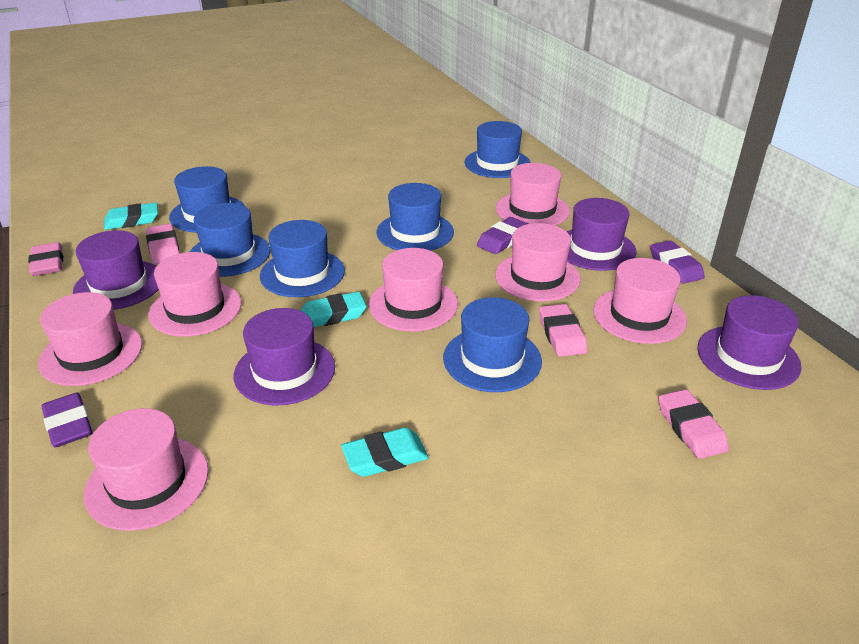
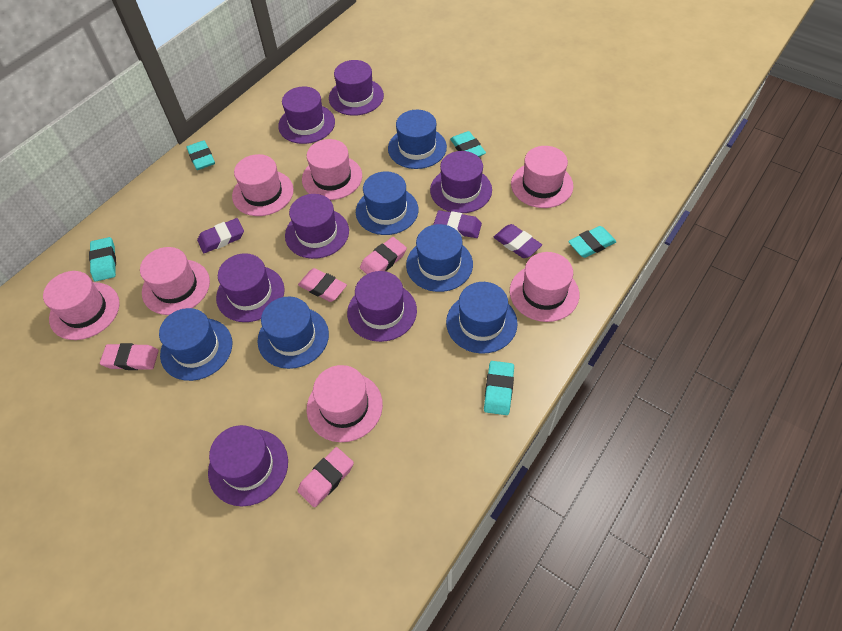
purple hat: [73,230,159,310] [234,308,335,405] [566,198,637,271] [697,295,802,390] = 4 -> [208,425,288,506] [216,253,285,322] [278,87,335,144] [285,194,349,259] [329,60,384,116] [347,271,417,342] [430,151,492,213] = 7
turquoise eraser: [104,202,158,230] [300,292,367,327] [341,427,429,477] = 3 -> [89,237,116,281] [186,140,215,170] [450,131,486,157] [484,361,514,415] [568,226,616,258] = 5

